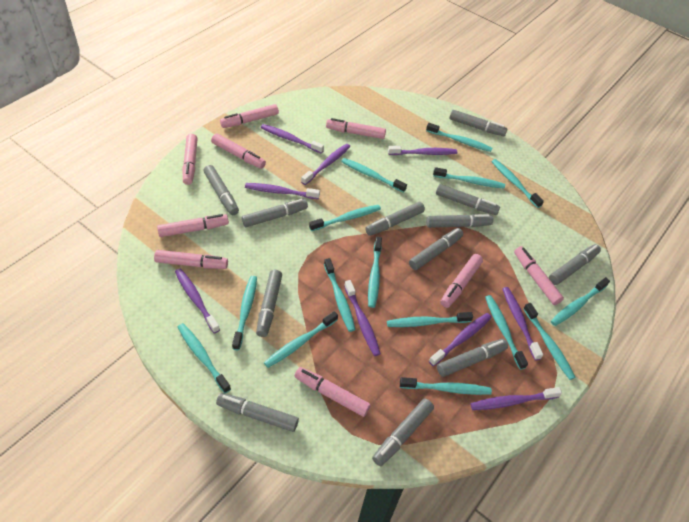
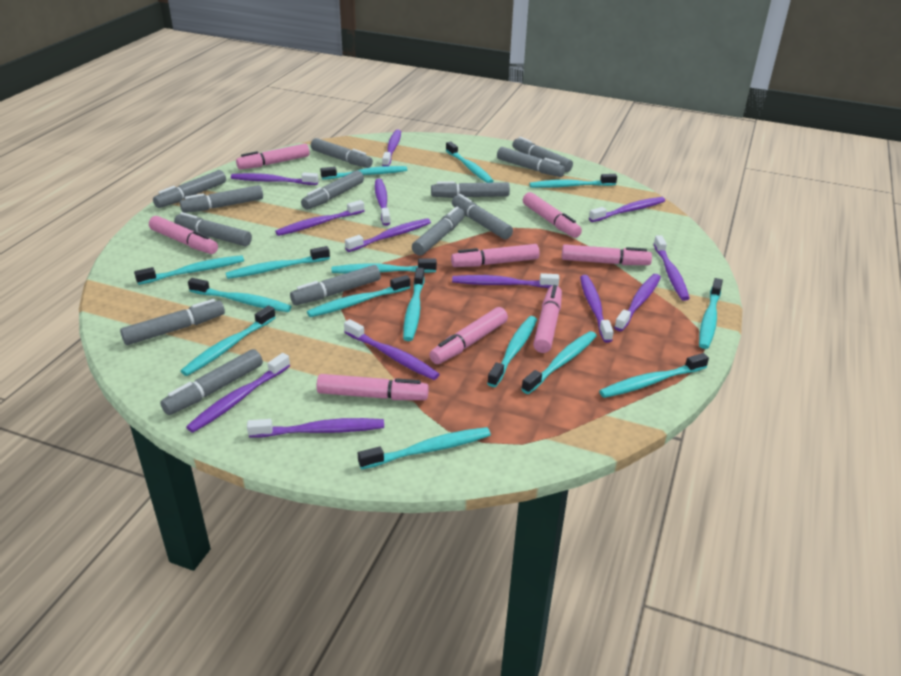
grey marker: [203,165,239,215] [216,393,299,432] [242,199,308,227] [256,270,282,337] [365,202,425,236] [372,399,434,466] [409,228,463,270] [426,214,493,228] [436,184,500,215] [437,339,508,377] [449,110,507,136] [549,244,601,285] = 12 -> [120,299,225,345] [153,170,226,208] [160,349,263,415] [174,212,252,246] [180,185,263,213] [290,265,381,305] [301,171,364,210] [311,138,373,168] [412,207,465,256] [431,181,510,198] [452,194,513,239] [497,147,565,177] [512,137,573,172] = 13
pink marker: [154,250,228,269] [157,214,229,237] [183,134,198,185] [211,133,266,169] [220,104,279,128] [295,367,371,417] [326,118,386,139] [440,254,483,308] [514,246,564,305] = 9 -> [149,216,218,254] [236,144,310,170] [317,374,429,400] [429,307,508,364] [451,244,540,267] [523,192,582,238] [533,285,562,353] [562,244,652,265] = 8
purple toothbrush: [175,268,220,334] [245,183,320,199] [261,124,324,154] [301,144,350,185] [344,280,381,356] [388,146,457,155] [429,313,492,366] [470,387,562,410] [503,287,543,360] = 9 -> [186,353,290,433] [231,172,318,185] [247,418,384,438] [275,200,365,236] [344,319,440,380] [345,218,431,252] [375,179,390,226] [382,130,401,166] [452,273,559,288] [580,275,614,343] [589,197,665,222] [614,274,661,331] [654,235,690,301] = 13

